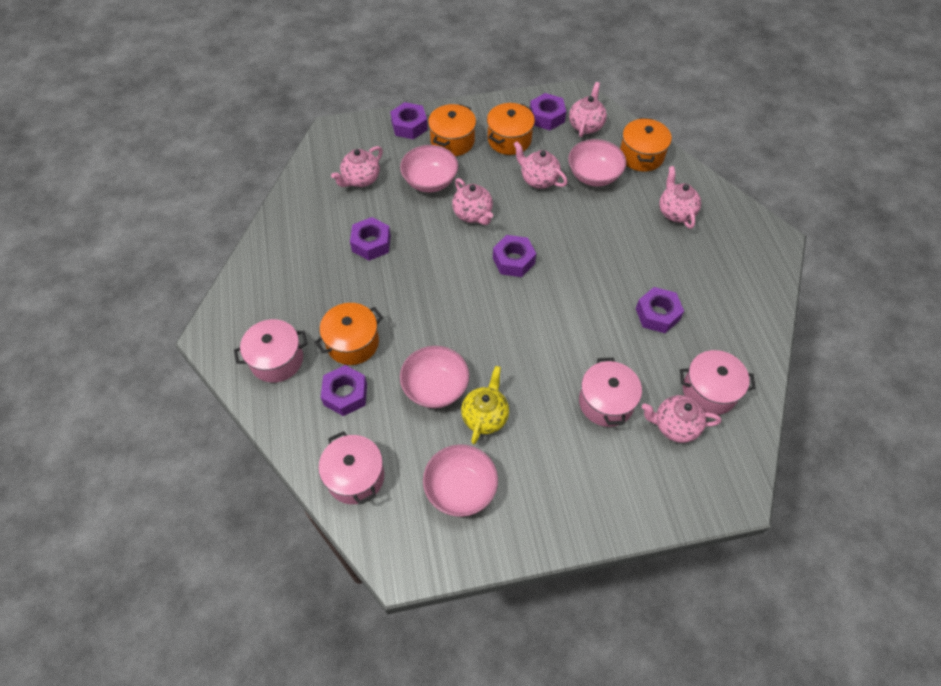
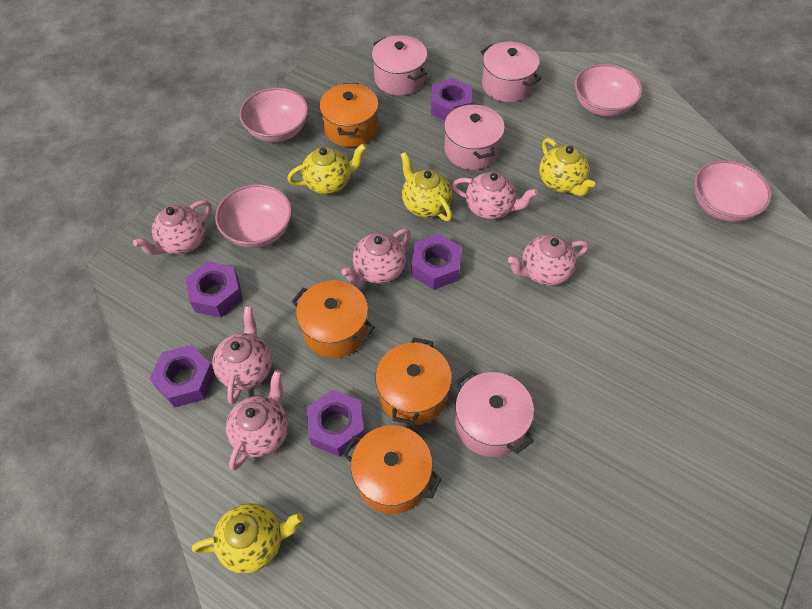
purple nut: [321,365,367,416] [350,217,391,261] [390,102,428,139] [493,235,536,277] [530,93,566,130] [636,287,684,333] = 6 -> [150,345,215,407] [185,261,243,317] [307,390,365,457] [412,234,462,290] [431,78,472,121] = 5
yellow teapot: [461,366,509,444] = 1 -> [192,503,303,574] [287,144,367,194] [400,152,452,221] [539,138,595,196] = 4

